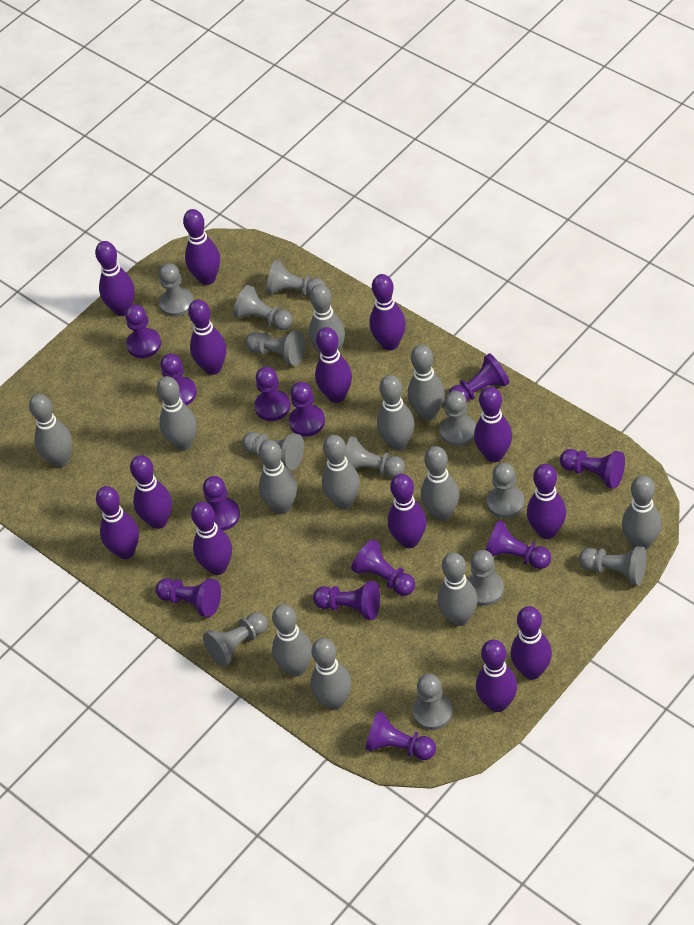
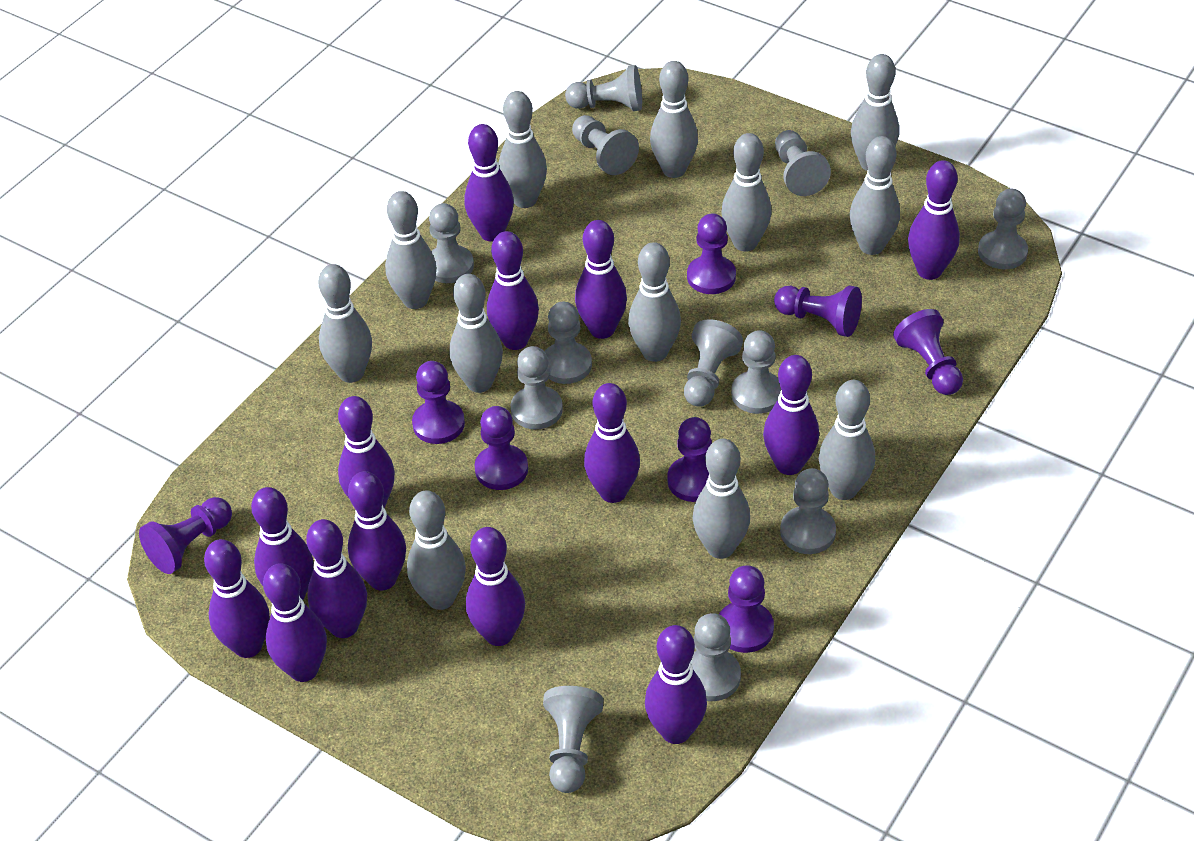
purple bowling pin: [95,241,135,316] [96,486,139,559] [130,455,172,529] [183,209,220,285] [188,300,226,375] [191,502,232,575] [315,327,352,403] [369,274,406,350] [388,474,426,548] [474,387,512,463] [476,639,517,712] [510,606,552,680] [527,464,566,539] = 13 -> [204,539,270,658] [251,487,314,600] [263,563,327,682] [306,519,367,638] [338,396,395,508] [348,471,406,590] [464,124,514,242] [466,527,525,646] [487,231,539,350] [575,220,627,339] [584,383,640,503] [645,625,707,744] [763,355,819,475] [908,160,960,280] = 14
purple pawn: [125,304,161,358] [156,578,221,617] [160,354,197,405] [203,476,240,531] [254,367,290,421] [289,382,325,437] [313,581,380,620] [351,539,415,596] [365,711,436,760] [449,353,510,403] [486,520,551,569] [560,449,625,489] = 12 -> [139,497,232,574] [412,361,465,444] [475,406,528,490] [667,417,712,502] [687,213,736,294] [719,565,774,653] [774,286,862,337] [893,309,963,395] = 8

